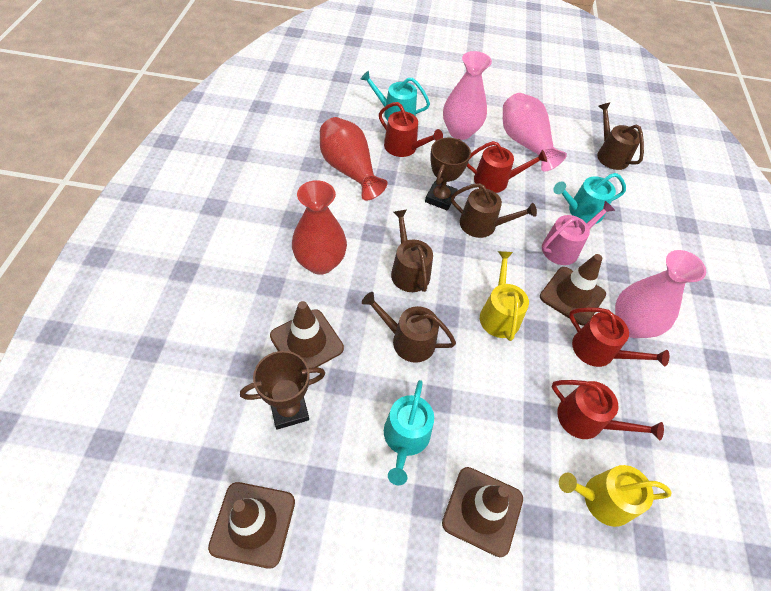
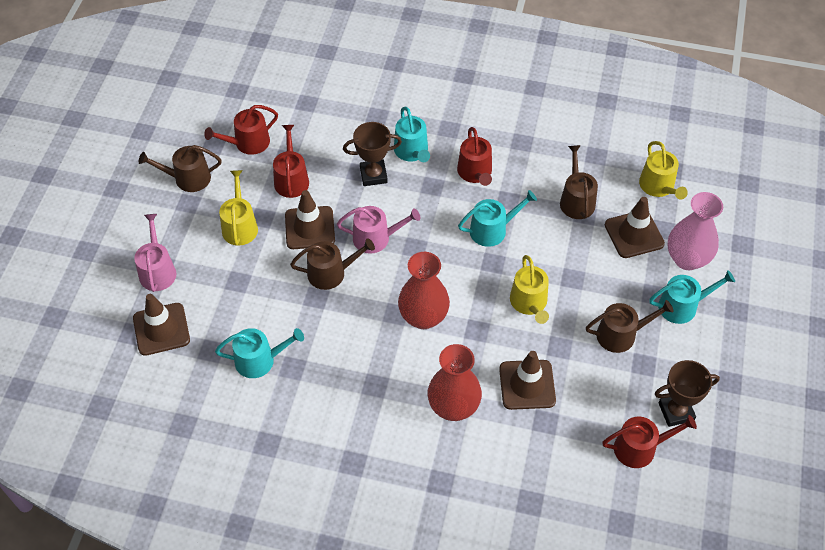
pink vase: [443,51,492,140] [503,93,567,172] [615,250,706,338] = 3 -> [668,192,723,270] = 1
pink watering can: [542,201,615,265] = 1 -> [134,214,177,292] [337,206,420,254] = 2
turquoise watering can: [360,71,430,121] [384,380,434,485] [553,173,626,224] = 3 -> [215,328,304,378] [394,107,430,162] [458,190,537,247] [649,270,735,324] = 4
yellow watering can: [480,251,529,341] [559,465,672,527] = 2 -> [219,170,258,246] [510,255,549,324] [639,141,688,200] = 3

